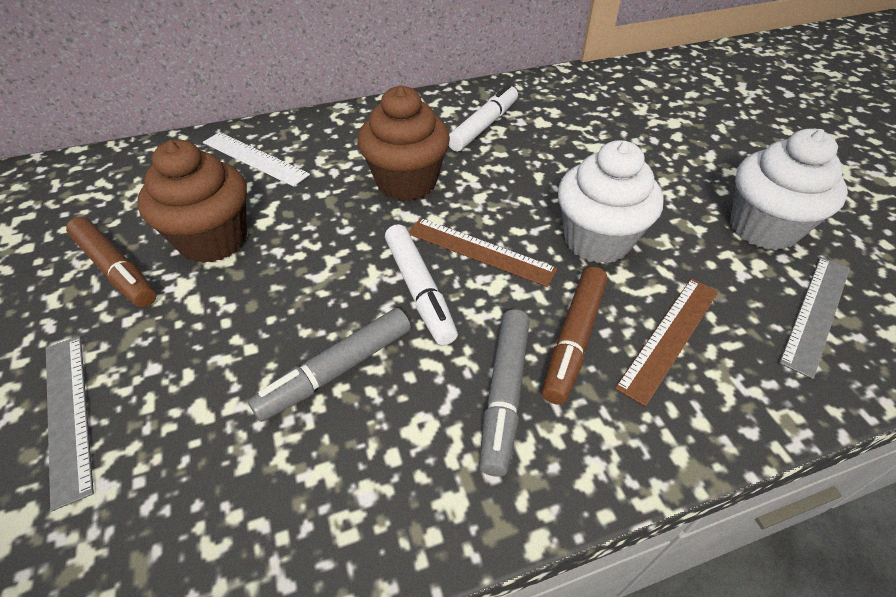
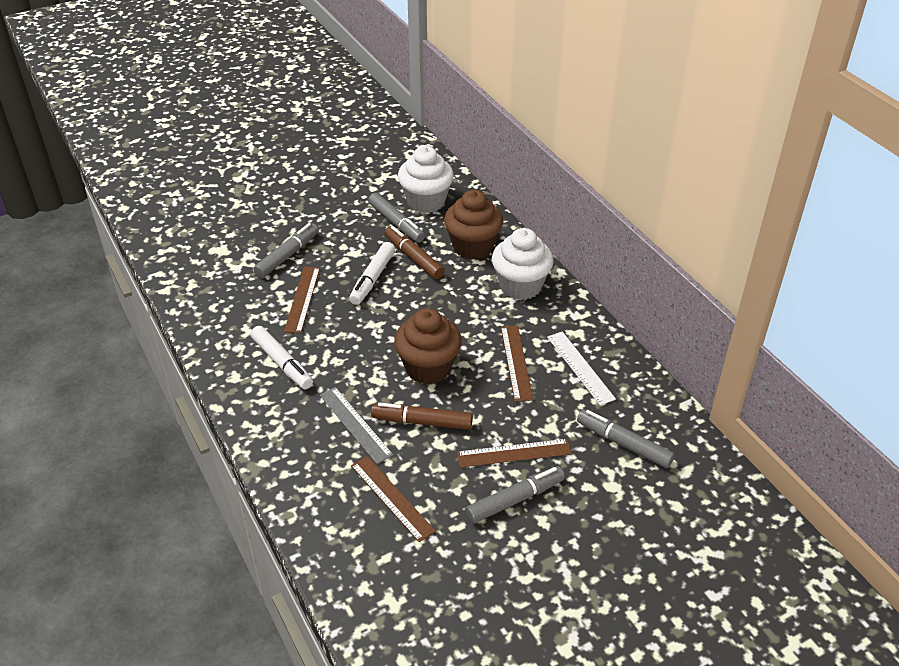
brown ruler: [408,218,558,287] [615,278,719,407] = 2 -> [284,267,320,333] [351,456,436,542] [457,439,572,468] [501,326,533,402] = 4
grey marker: [248,308,411,422] [479,309,530,477] = 2 -> [253,223,319,278] [368,193,425,243] [465,466,565,523] [577,409,675,468] = 4
grey ruler: [46,336,94,511] [779,257,850,379] = 2 -> [320,387,393,464] = 1

